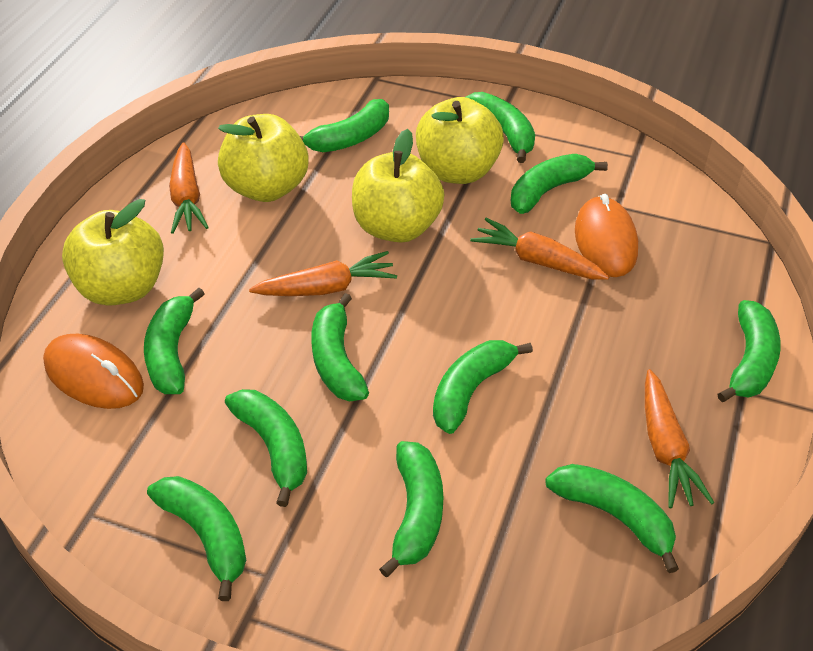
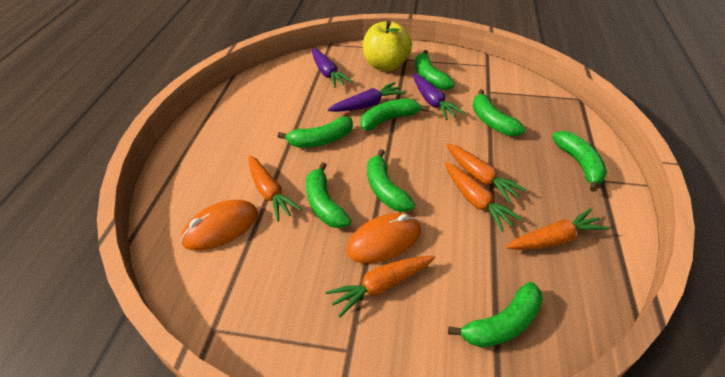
green banana: [144,288,205,394] [147,476,246,601] [225,389,307,507] [300,99,389,152] [311,293,369,402] [379,441,443,577] [433,340,533,434] [466,92,535,163] [511,154,608,214] [545,464,679,573] [717,300,781,402] = 11 -> [278,116,353,147] [306,162,351,228] [360,99,429,130] [367,149,415,212] [415,50,455,90] [448,282,543,348] [473,89,526,136] [552,131,607,192] = 8
orange carrot: [169,142,209,234] [249,251,397,296] [470,218,609,280] [645,369,714,508] = 4 -> [249,155,302,221] [326,256,435,317] [445,162,522,232] [446,143,527,203] [506,208,609,250] = 5
purple carrot: none = 0 -> [312,48,353,88] [328,82,406,112] [413,73,465,120] = 3
yellow apple: [62,199,164,306] [218,114,308,202] [352,129,444,242] [416,97,504,184] = 4 -> [363,20,412,71] = 1

